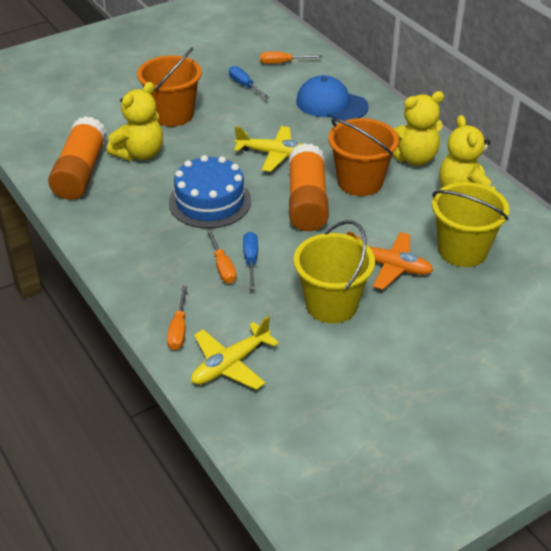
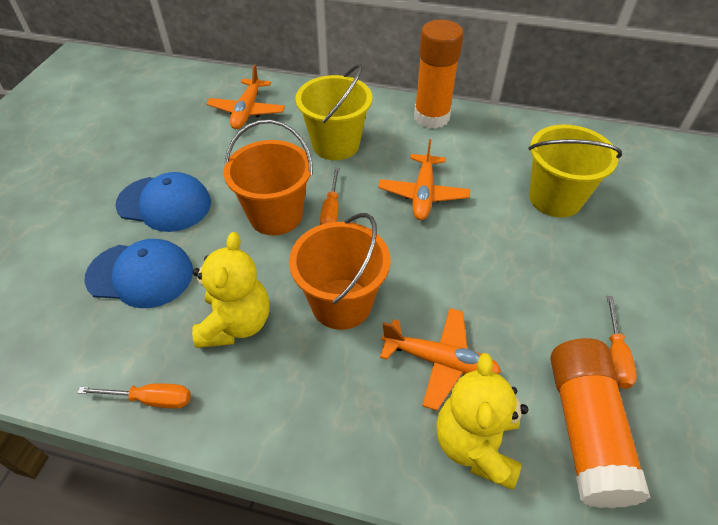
blue cake: [169,155,251,228] = 1 -> none = 0
blue cap: [296,75,369,121] = 1 -> [85,239,193,308] [115,172,211,232] = 2
blue screwdriver: [229,66,269,99] [243,232,258,290] = 2 -> none = 0
orange plane: [347,231,433,290] = 1 -> [207,64,285,129] [378,139,470,220] [380,308,501,411] = 3
yellow plane: [191,316,279,390] [234,126,303,172] = 2 -> none = 0
yellow teddy bear: [107,82,163,161] [392,91,444,166] [439,115,495,190] = 3 -> [192,232,269,348] [436,353,529,490] = 2

